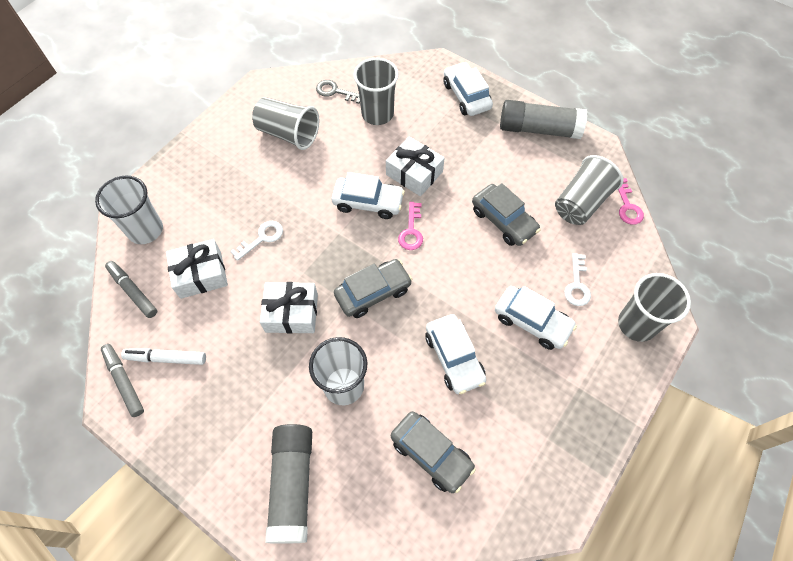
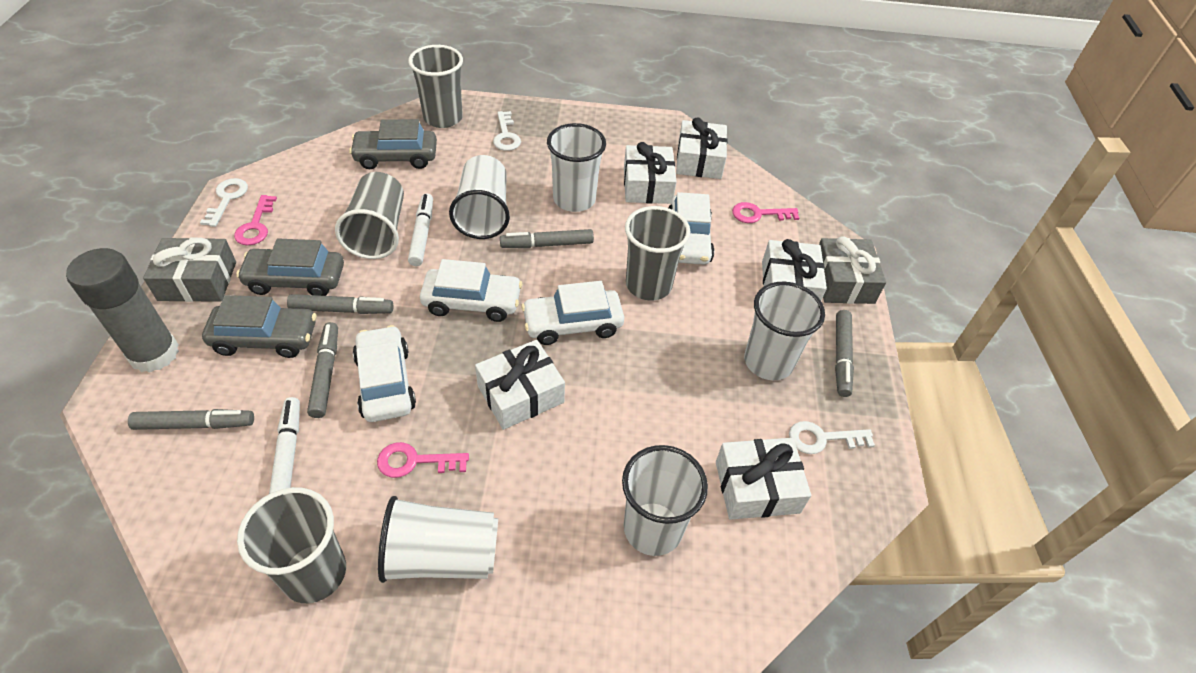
grey gift: none = 0 -> [143,237,236,302] [819,236,886,304] = 2
grey glue stick: [265,424,312,544] [500,100,587,139] = 2 -> [66,248,179,373] = 1
grey key: [316,80,360,104] = 1 -> none = 0
grey marker: [101,344,144,417] [105,261,157,318] = 2 -> [128,409,254,430] [287,294,393,314] [307,322,338,418] [500,229,594,248] [835,310,854,397] = 5
pink key: [398,202,423,250] [618,178,644,225] = 2 -> [234,195,277,245] [377,442,469,478] [732,202,799,223] = 3
white cup: [95,175,163,244] [309,337,367,405] = 2 -> [378,496,498,583] [449,155,510,239] [547,123,606,212] [622,445,708,556] [744,282,825,380] = 5
white gift: [166,239,228,299] [260,282,318,334] [386,136,444,196] = 3 -> [475,340,565,430] [624,142,677,204] [676,117,727,179] [716,438,811,520] [762,239,827,300] = 5
white key: [230,221,283,261] [564,253,591,306] = 2 -> [200,178,248,227] [493,111,521,151] [789,421,875,454] = 3
white marker: [121,348,206,365] = 1 -> [269,397,300,494] [408,193,433,266] = 2

